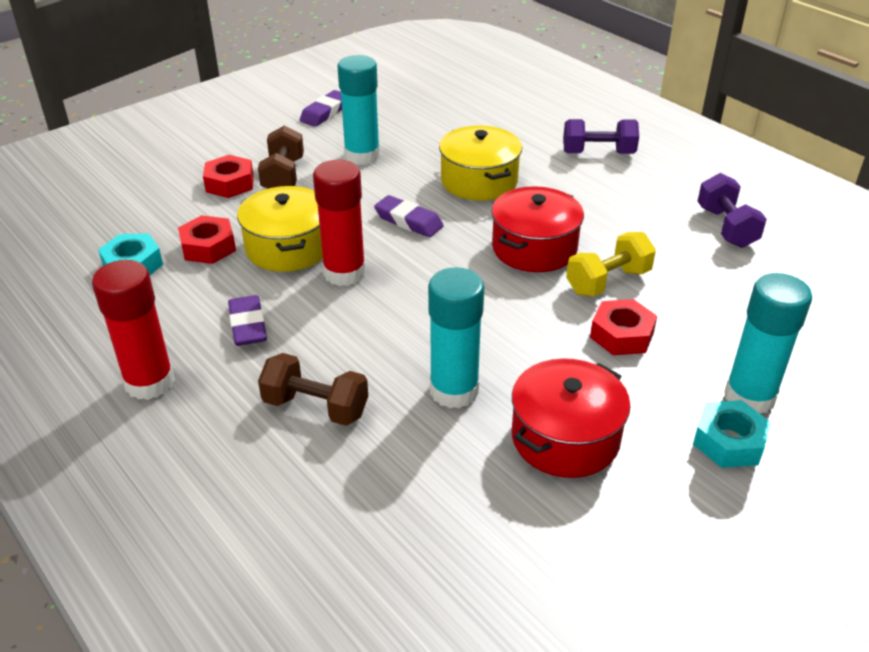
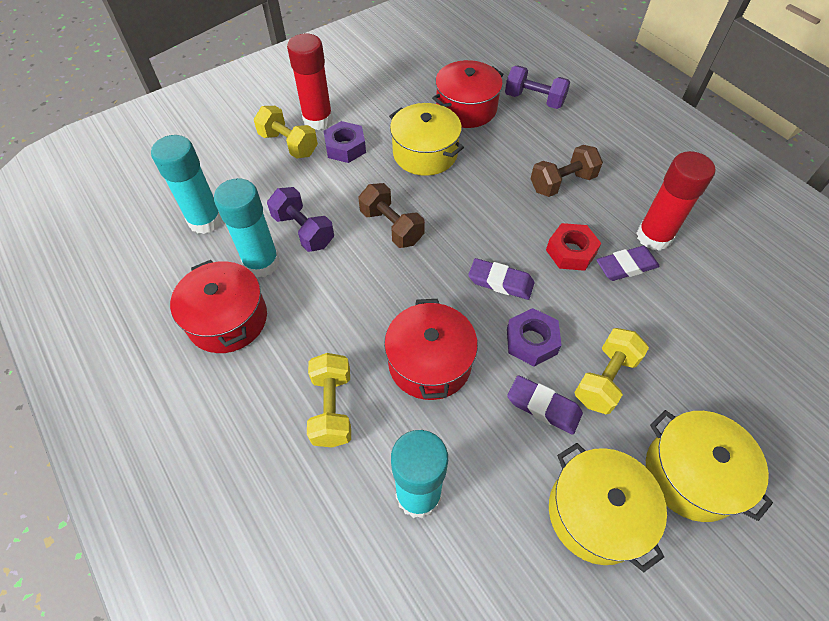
purple nut: none = 0 -> [323,121,366,163] [507,308,562,366] = 2
red nut: [178,215,236,264] [203,155,254,198] [590,299,657,355] = 3 -> [546,223,601,271] = 1
red pot: [491,186,584,272] [512,358,631,478] = 2 -> [170,260,267,353] [384,299,478,400] [432,60,504,128] = 3
turquoise nut: [98,233,163,275] [693,400,771,468] = 2 -> none = 0
yellow dumbbell: [566,232,656,297] = 1 -> [254,106,318,158] [307,353,351,447] [574,328,649,414] = 3
yellow pot: [237,186,323,272] [439,125,522,201] = 2 -> [389,103,464,176] [549,443,667,572] [646,410,773,522] = 3

